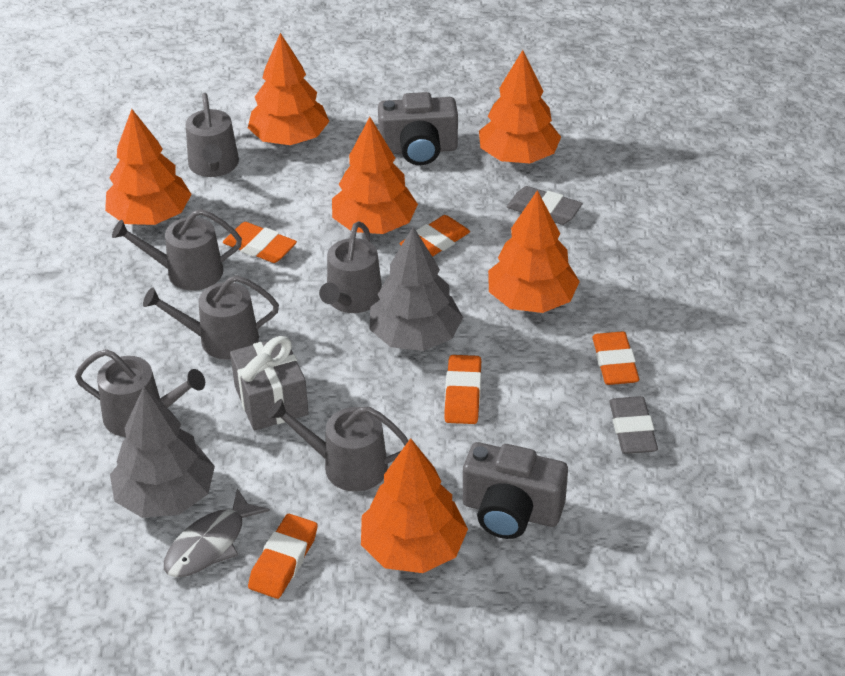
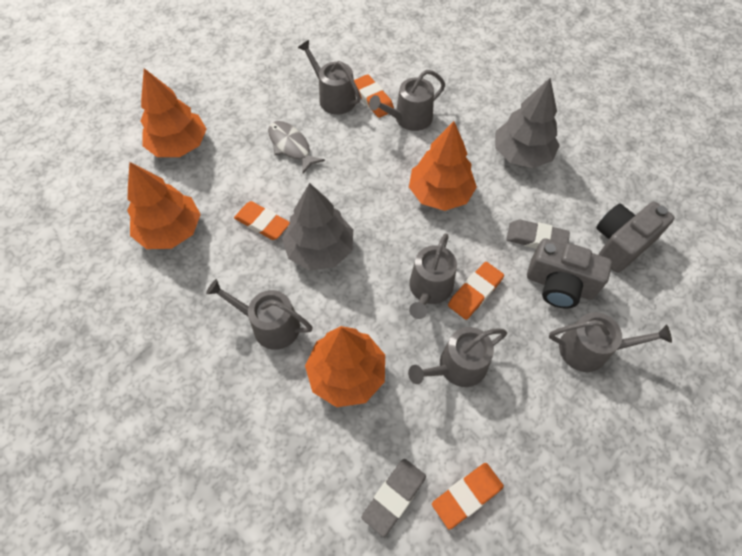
grey gift: [230,336,309,430] = 1 -> none = 0
orange eraser: [223,222,297,263] [248,514,318,599] [399,215,470,257] [444,355,481,424] [592,332,639,385] = 5 -> [234,201,290,240] [354,74,394,118] [432,463,504,530] [448,262,504,320] = 4
orange tree: [105,109,192,225] [248,33,330,145] [332,117,418,234] [361,438,468,573] [479,50,561,163] [488,190,580,313] = 6 -> [127,162,201,249] [141,68,207,157] [305,326,385,407] [409,121,477,211] = 4

